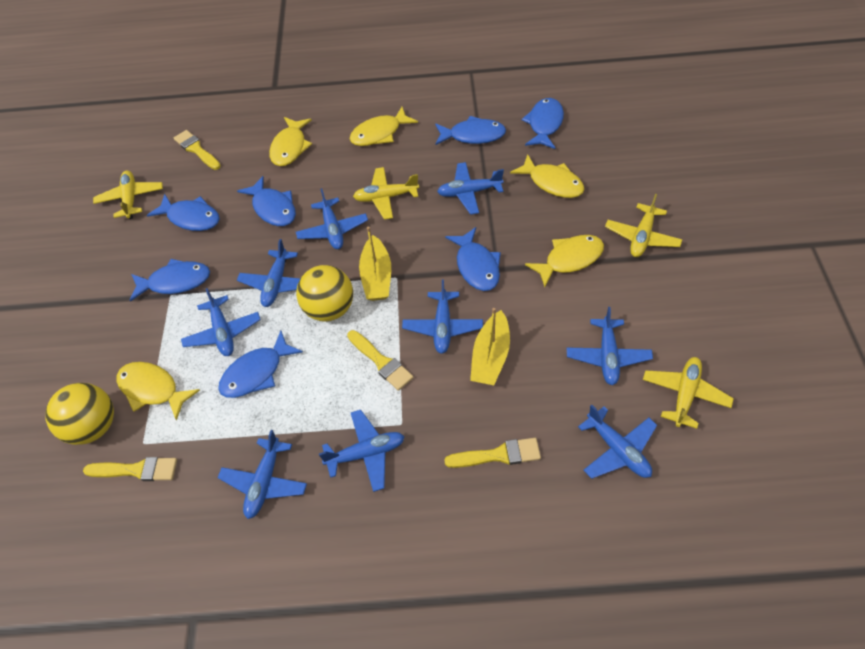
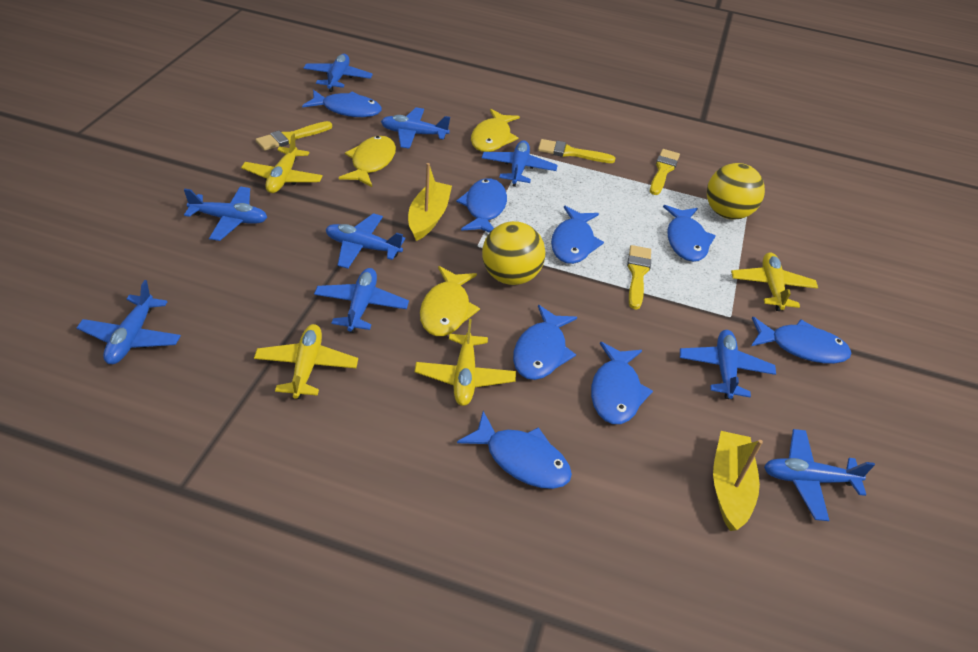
blue fish: [130,259,210,301] [147,194,220,231] [218,331,303,398] [237,176,296,226] [435,116,506,145] [445,227,501,291] [522,98,564,149] = 7 -> [302,90,382,117] [456,178,507,233] [457,411,572,489] [513,305,577,380] [551,206,604,264] [591,342,653,424] [663,205,716,262] [751,317,851,364] = 8
yellow fish: [116,362,200,421] [269,117,312,166] [349,107,418,146] [510,154,584,198] [525,235,604,287] = 5 -> [339,136,396,187] [420,266,480,336] [471,109,520,152] = 3

